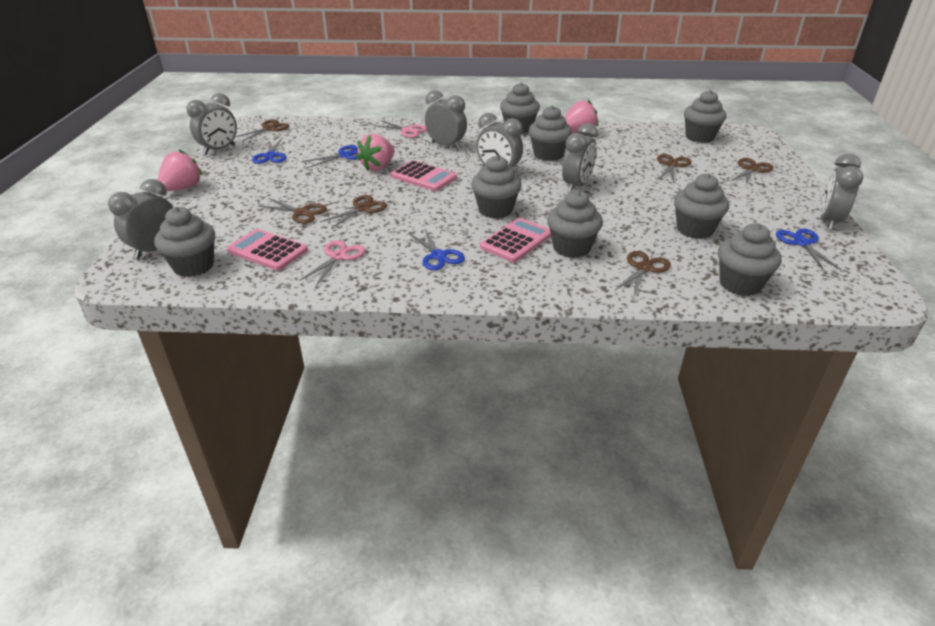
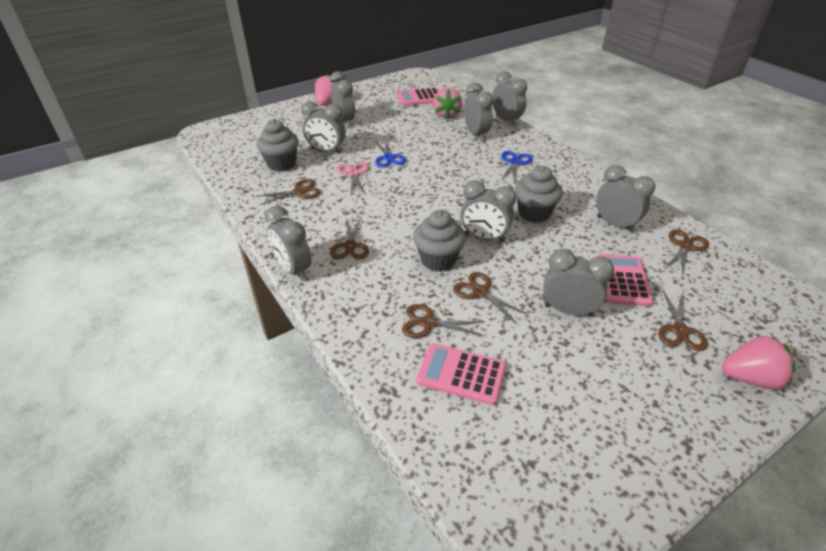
blue scissors: [252,138,286,164] [304,145,358,167] [409,229,465,270] [776,229,841,271] = 4 -> [374,138,406,167] [501,151,532,182] = 2
grey clock: [108,179,173,259] [186,93,237,155] [425,90,467,150] [476,113,523,174] [562,123,598,192] [820,154,863,230] = 6 -> [265,206,312,281] [301,101,346,154] [330,71,355,128] [461,180,516,243] [464,82,494,141] [492,71,527,126] [543,249,614,317] [596,165,655,232] = 8
grey cupcake: [154,207,215,277] [471,155,522,219] [500,82,540,134] [529,105,572,161] [547,190,603,258] [674,173,729,239] [684,90,726,143] [718,223,781,296] = 8 -> [257,119,299,171] [413,210,466,272] [515,166,563,223] = 3
pink scissors: [299,240,365,286] [373,120,427,138] = 2 -> [337,162,369,194] = 1

